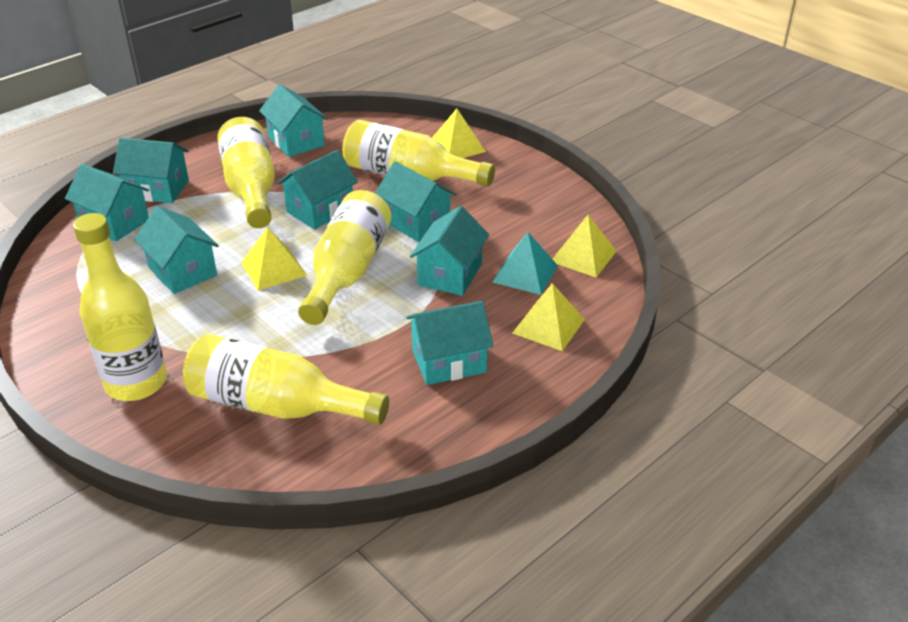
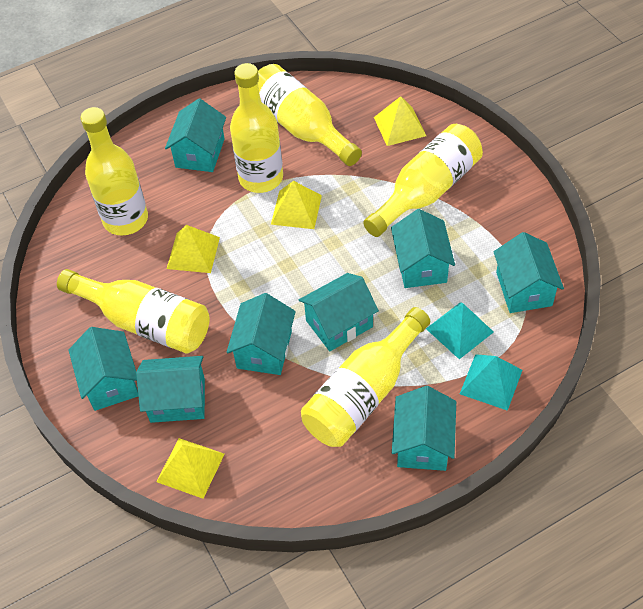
turquoise pyramid: [493,232,558,295] = 1 -> [426,302,494,359] [460,354,522,411] = 2
yellow bottle: [73,213,167,401] [183,334,389,425] [217,117,275,228] [298,190,391,325] [342,120,495,186] = 5 -> [57,269,210,354] [80,107,148,235] [230,63,283,193] [258,64,362,166] [301,307,430,447] [363,124,483,237] = 6

